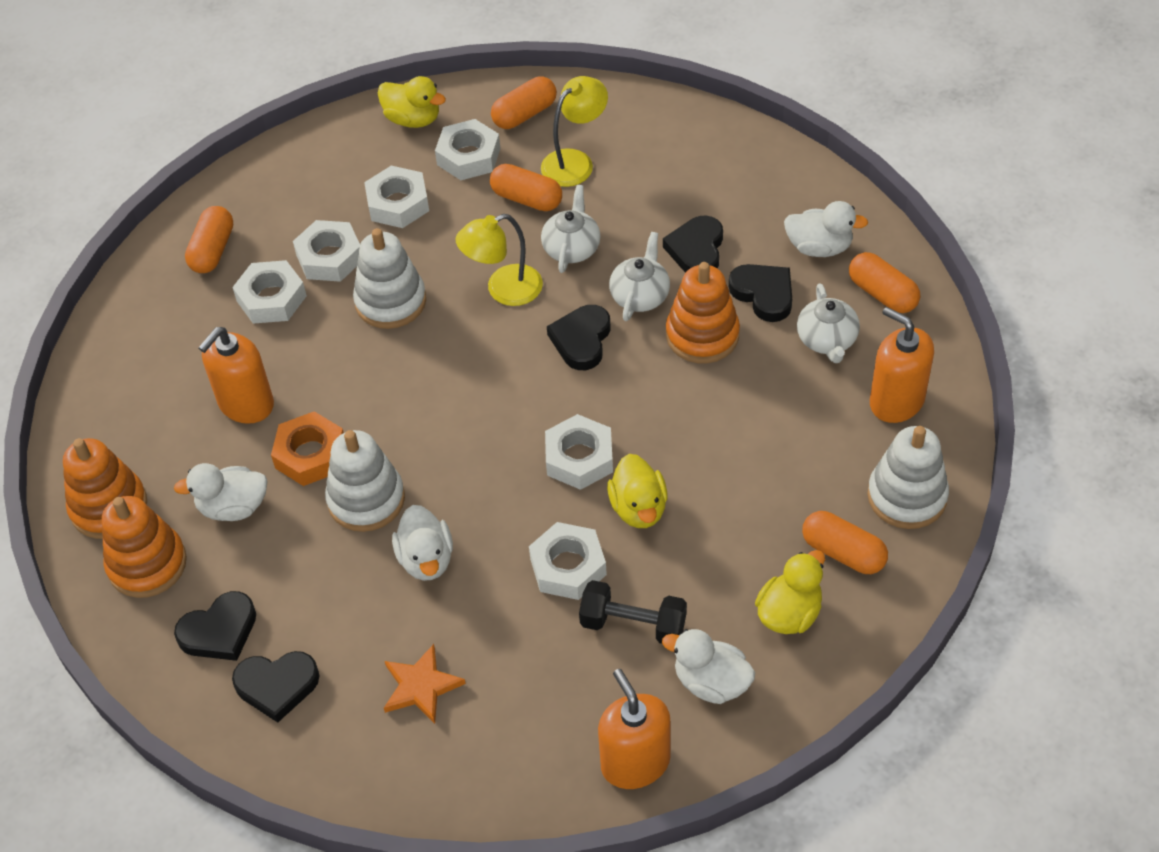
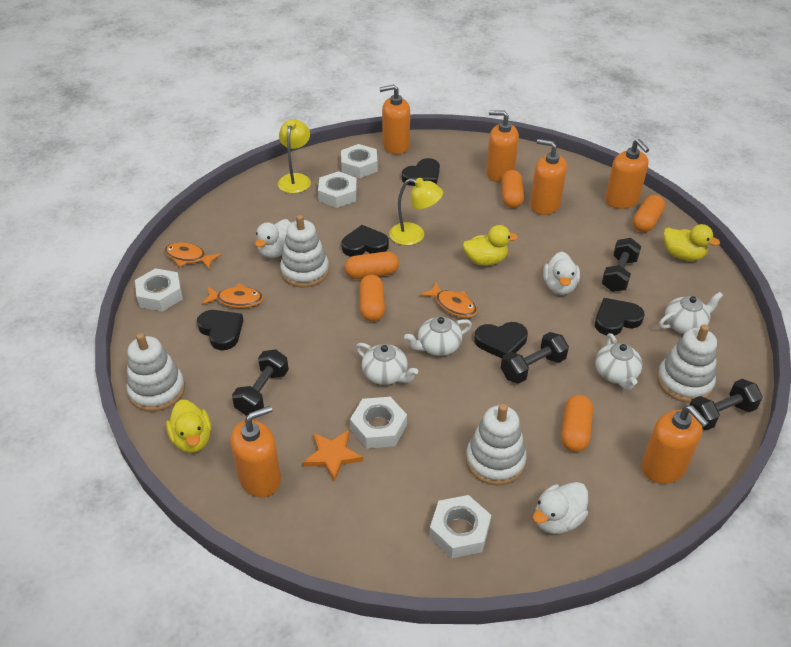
black dumbbell: [579,580,687,644] = 1 -> [232,349,289,415] [501,332,569,384] [602,238,641,292] [690,379,763,431] = 4
orange fish: none = 0 -> [164,242,221,269] [201,283,263,308] [420,282,477,318] = 3
orange nut: [271,411,344,486] = 1 -> none = 0
orange soap dispenser: [198,327,274,424] [598,669,670,789] [870,307,934,423] = 3 -> [230,406,281,497] [379,85,410,154] [486,110,519,182] [530,139,567,215] [605,139,649,209] [642,405,709,484] = 6
orange stacking toy: [63,438,147,539] [102,496,187,598] [666,262,740,363] = 3 -> none = 0
white duck: [174,463,268,521] [392,505,453,581] [662,629,755,704] [784,201,868,257] = 4 -> [255,219,291,258] [533,482,588,534] [543,252,580,295] = 3
white nut: [232,260,307,324] [293,220,360,282] [364,166,429,228] [435,119,501,180] [529,522,607,600] [545,414,613,490] = 6 -> [135,268,183,311] [318,171,357,208] [341,144,378,178] [350,397,407,449] [429,495,491,558] = 5
white stacking toy: [325,430,405,532] [353,228,426,329] [867,426,949,529] = 3 -> [127,333,185,412] [280,215,329,287] [466,404,527,486] [657,324,717,403] = 4
white teapot: [541,185,601,273] [609,232,670,321] [797,283,860,363] = 3 -> [356,343,418,385] [404,317,472,356] [595,333,642,390] [659,292,723,334] = 4

